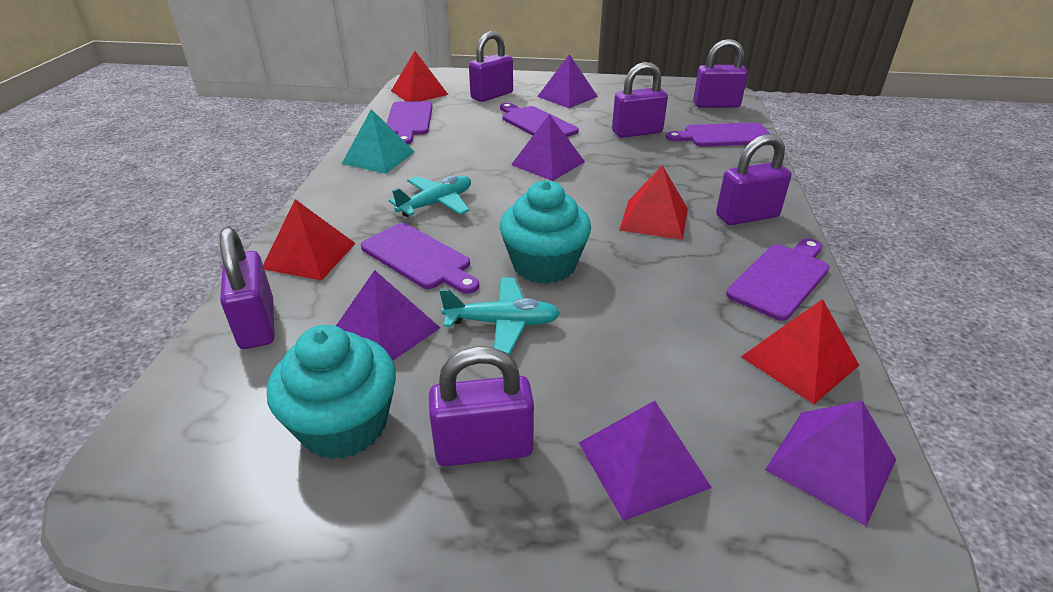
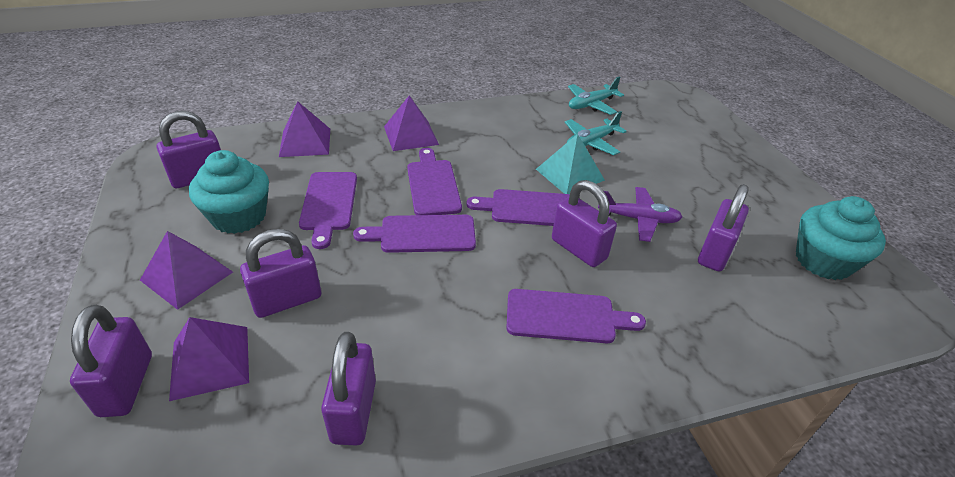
purple plane: none = 0 -> [598,187,682,242] = 1
purple pyramid: [336,270,440,361] [511,114,585,181] [537,54,598,108] [579,401,712,521] [765,401,896,526] = 5 -> [140,231,233,310] [169,317,249,401] [279,101,330,157] [384,95,439,151] = 4
red pyramid: [263,199,356,280] [391,51,448,101] [619,165,688,240] [741,299,859,404] = 4 -> none = 0

